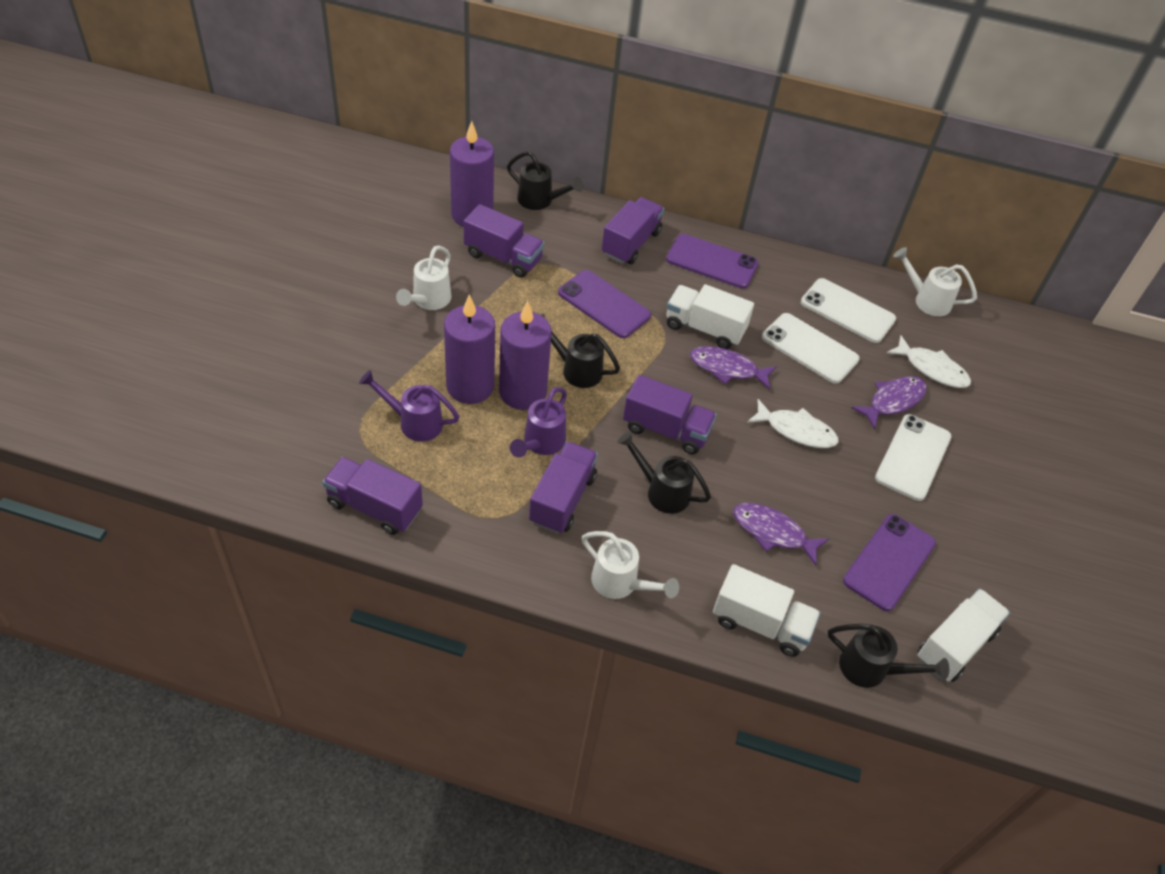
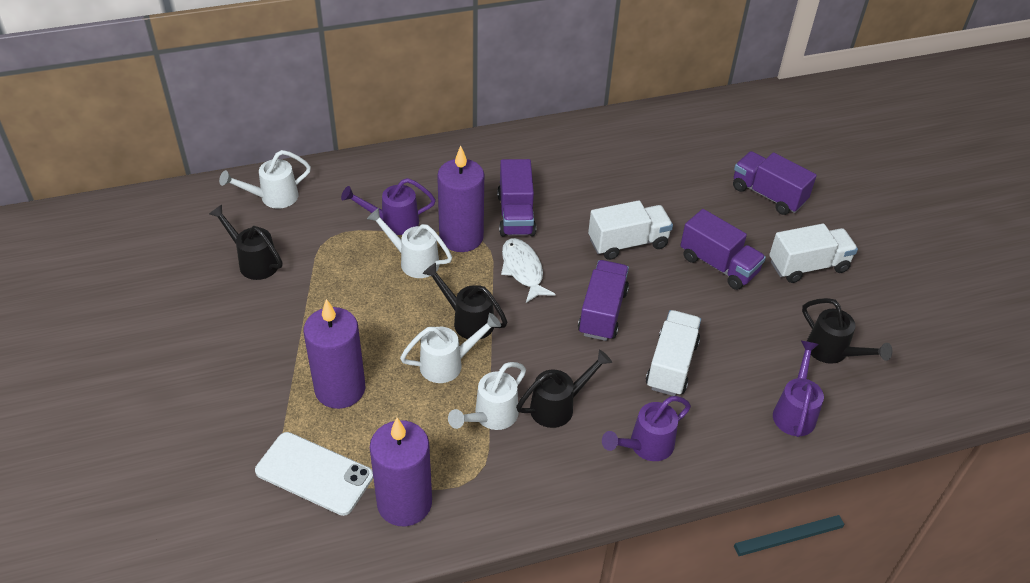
purple fish: [690,346,777,390] [733,503,829,566] [852,376,927,429] = 3 -> none = 0
purple phone: [558,270,651,338] [666,234,759,289] [843,514,936,611] = 3 -> none = 0
purple truck: [322,457,423,535] [464,204,544,278] [529,441,598,534] [602,197,664,264] [623,375,717,454] = 5 -> [497,159,536,236] [578,260,629,341] [680,209,766,290] [733,151,817,215] = 4
purple watering can: [359,370,460,442] [510,387,567,457] = 2 -> [341,178,436,235] [602,396,691,461] [773,341,824,437] = 3
white fish: [747,399,839,448] [887,335,971,388] = 2 -> [501,238,556,303] = 1
white phone: [762,313,860,383] [801,278,896,343] [875,414,952,501] = 3 -> [255,432,373,516] = 1
white watering can: [396,245,452,310] [582,531,679,599] [893,247,977,316] = 3 -> [219,150,311,209] [367,208,452,278] [400,313,501,383] [448,362,526,430] = 4

